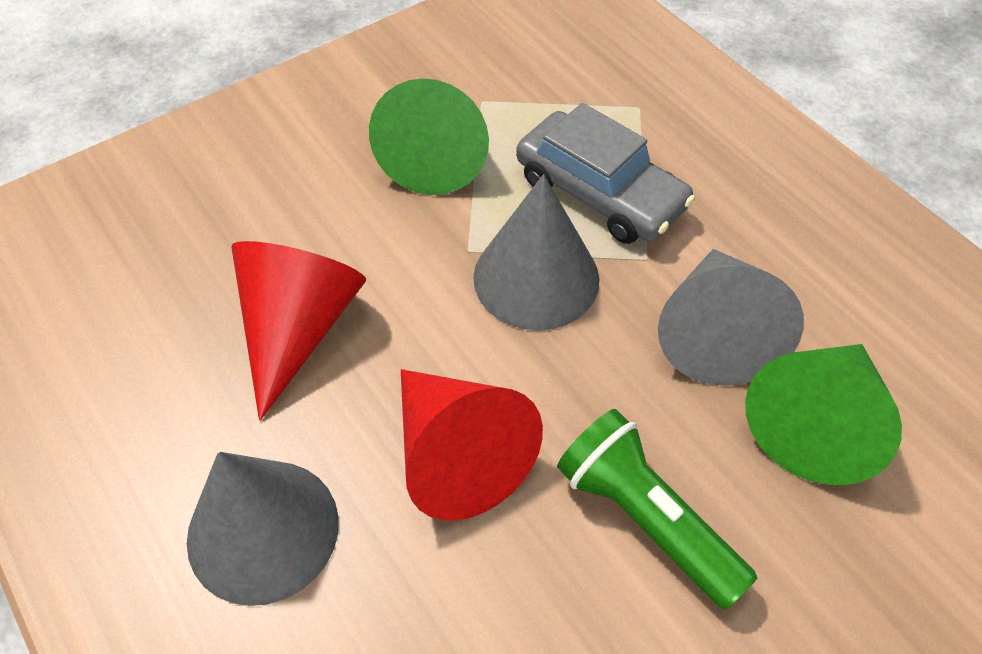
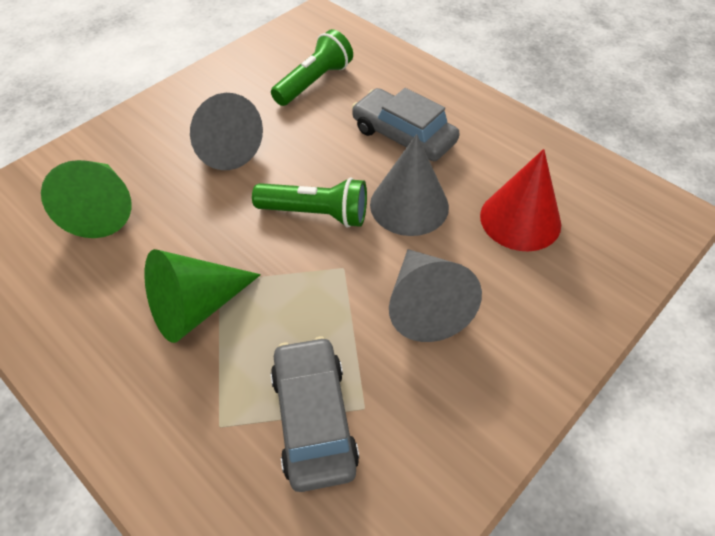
green flashlight: [557,409,757,610] = 1 -> [252,178,367,228] [271,29,353,106] = 2
grey car: [516,103,695,244] = 1 -> [271,337,359,492] [352,88,460,161] = 2
red cone: [231,241,366,421] [401,369,543,521] = 2 -> [480,149,561,251] = 1

